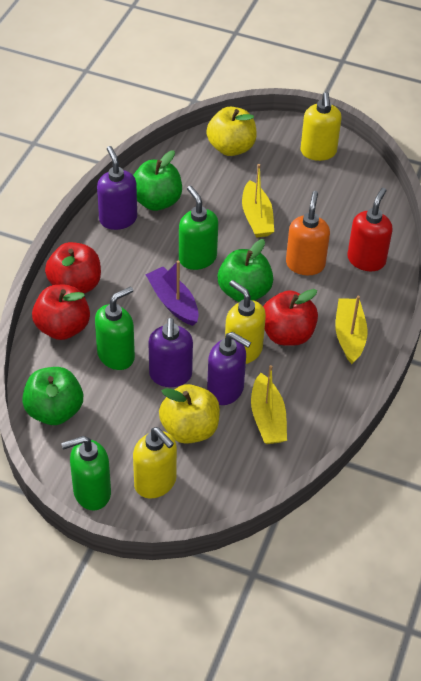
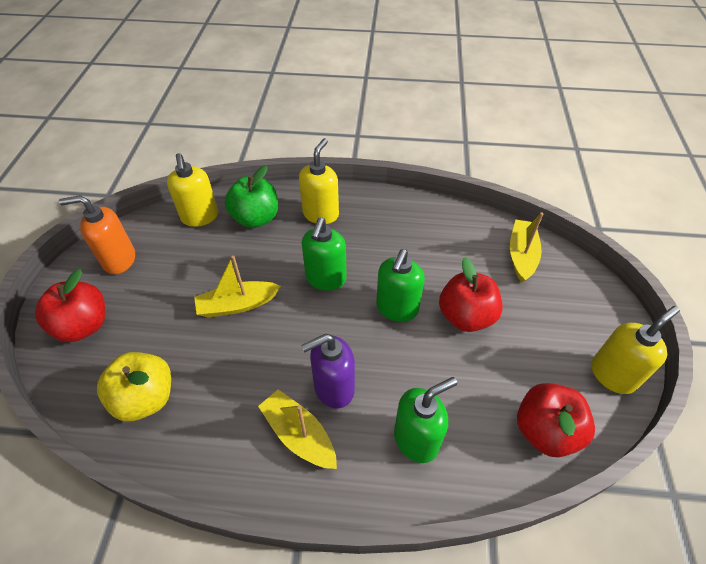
green apple: [22,367,83,425] [133,150,182,211] [217,239,273,302] = 3 -> [225,166,278,228] = 1
purple boat: [145,260,199,326] = 1 -> none = 0
purple soap dispenser: [97,146,137,230] [148,318,193,387] [207,332,251,405] = 3 -> [301,334,355,409] = 1
red soap dispenser: [347,188,393,271] = 1 -> none = 0
yellow apple: [159,384,220,444] [207,107,257,156] = 2 -> [97,352,171,421] = 1

